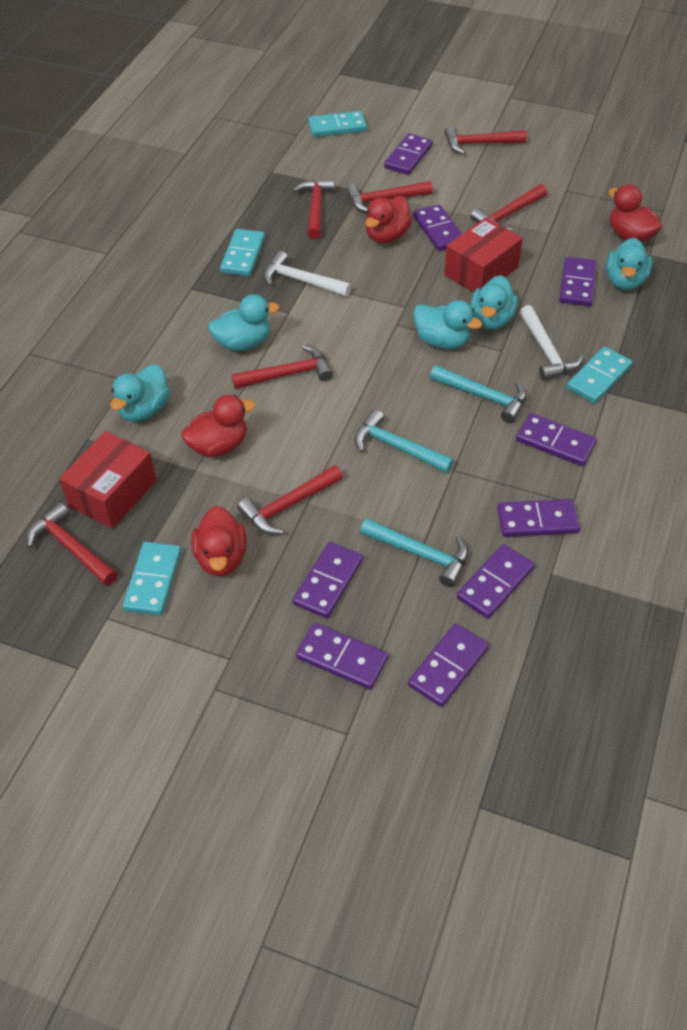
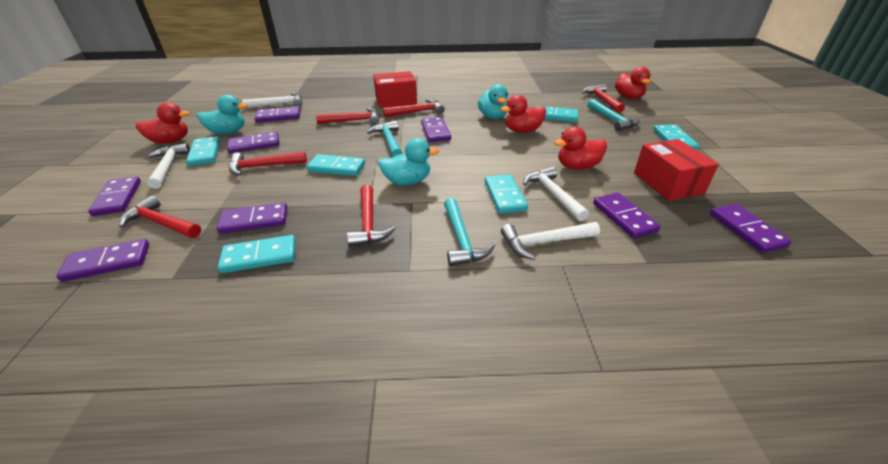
purple domino: [293,542,363,619] [296,623,388,690] [384,133,433,175] [408,624,489,707] [413,204,462,251] [457,544,535,619] [497,499,580,537] [516,413,597,466] [559,257,597,307] = 9 -> [56,239,149,282] [88,176,141,216] [217,202,287,234] [227,131,280,154] [254,106,301,123] [421,117,451,142] [593,193,661,238] [710,204,792,253] = 8
red hammer: [27,502,118,586] [231,345,333,389] [238,465,343,535] [293,179,335,239] [346,181,433,213] [444,125,527,154] [471,184,547,231] = 7 -> [119,196,201,238] [229,151,307,176] [316,108,379,124] [347,184,396,247] [383,99,445,117] [582,84,625,113] = 6
turquoise domino: [123,542,181,615] [220,229,265,276] [308,111,367,137] [567,347,632,403] = 4 -> [186,136,220,166] [218,235,296,273] [307,154,365,176] [485,174,528,214] [536,106,578,122] [653,125,699,150] = 6
turquoise duck: [110,364,170,422] [208,294,280,351] [413,300,482,349] [471,275,518,330] [606,238,652,290] = 5 -> [197,95,248,134] [378,138,439,186] [478,84,508,119] = 3
white hammer: [264,251,351,297] [520,305,583,381] = 2 -> [147,143,190,189] [242,92,302,109] [501,222,600,260] [523,166,589,221] = 4

